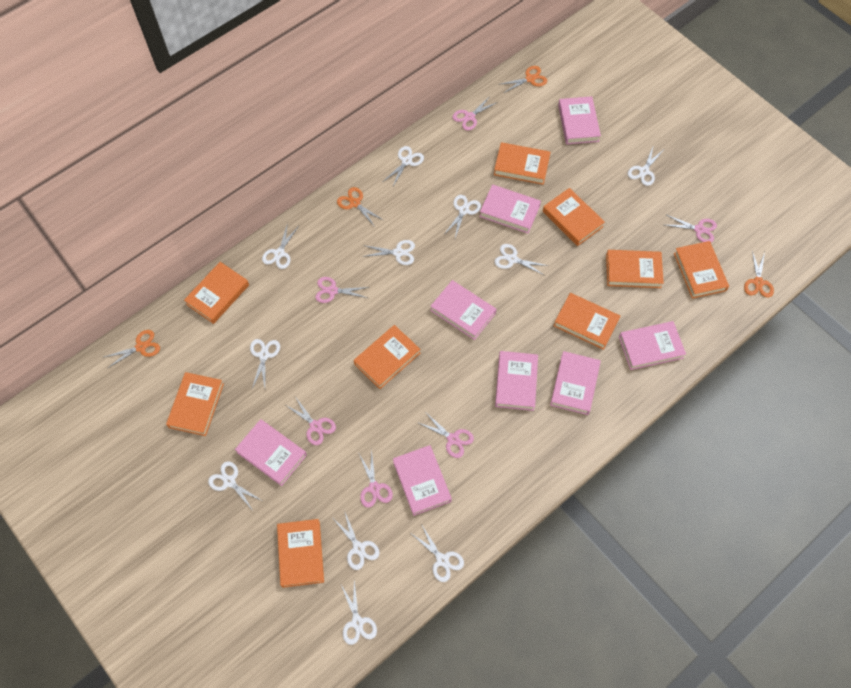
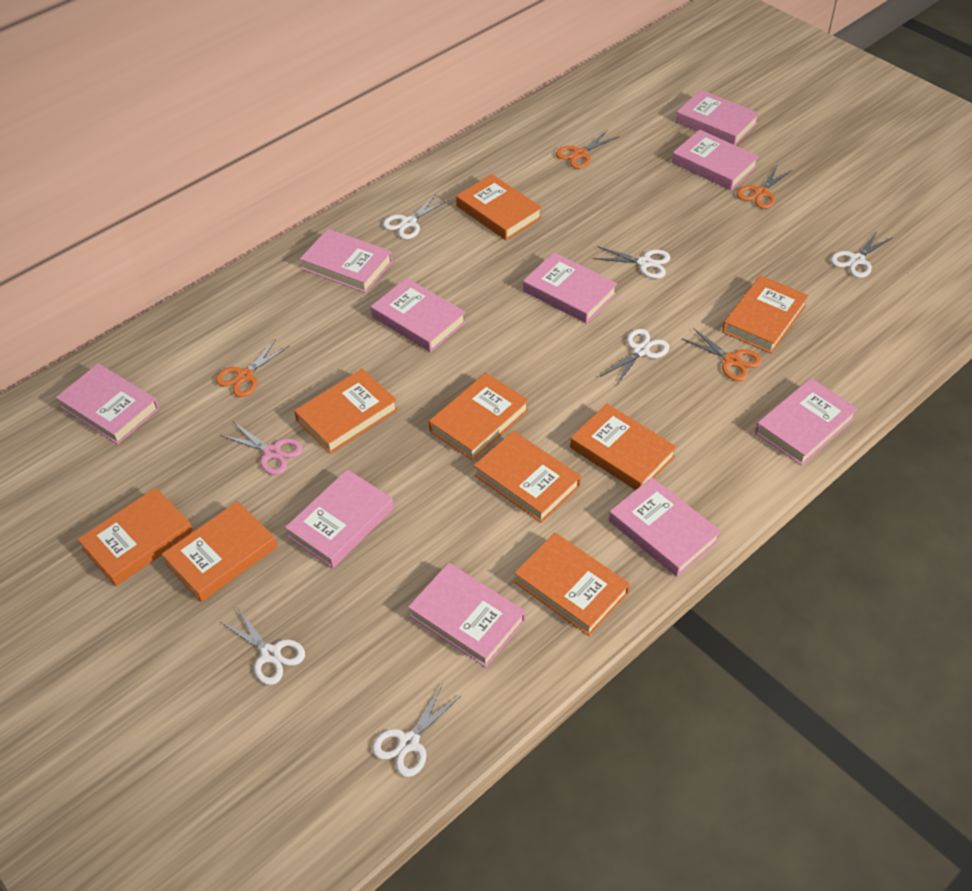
pink book: [235,419,307,486] [393,445,452,516] [430,280,496,340] [480,184,541,233] [495,351,538,411] [550,351,601,415] [558,96,601,144] [619,321,686,370] = 8 -> [56,363,159,444] [285,469,394,568] [300,229,393,293] [371,278,466,352] [408,563,526,667] [523,252,617,324] [609,477,721,577] [672,130,759,190] [676,90,760,145] [755,378,858,466] = 10
pink scissors: [286,396,336,445] [315,277,369,303] [359,450,393,508] [417,413,474,458] [453,96,498,131] [665,215,717,242] = 6 -> [220,422,303,475] = 1
white scissors: [208,461,262,511] [250,339,280,388] [262,223,299,269] [334,513,380,570] [341,580,377,645] [362,240,415,265] [384,146,424,188] [412,524,464,582] [445,195,481,238] [494,244,549,275] [628,145,663,186] = 11 -> [221,608,305,685] [372,684,461,777] [383,194,448,239] [593,246,671,279] [600,329,669,386] [831,230,893,278] = 6

